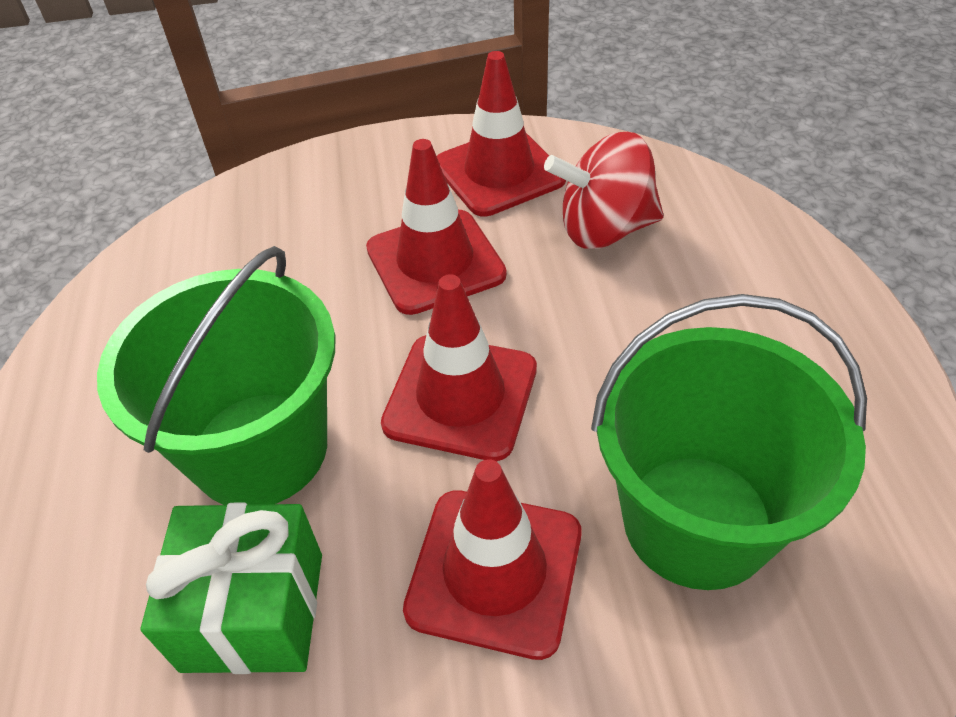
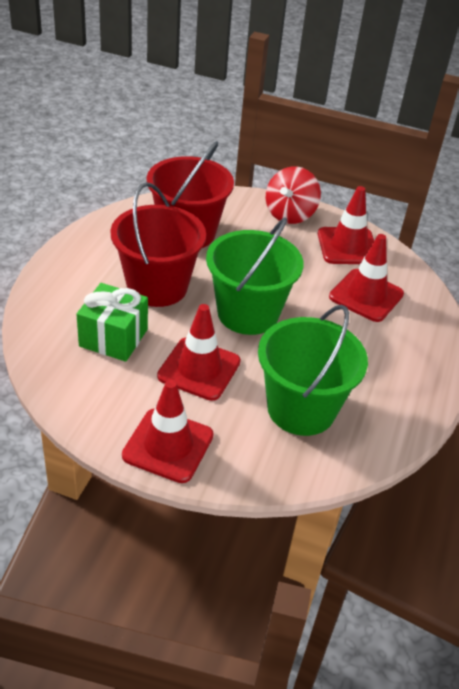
red bucket: none = 0 -> [111,182,206,307] [147,141,234,248] = 2

